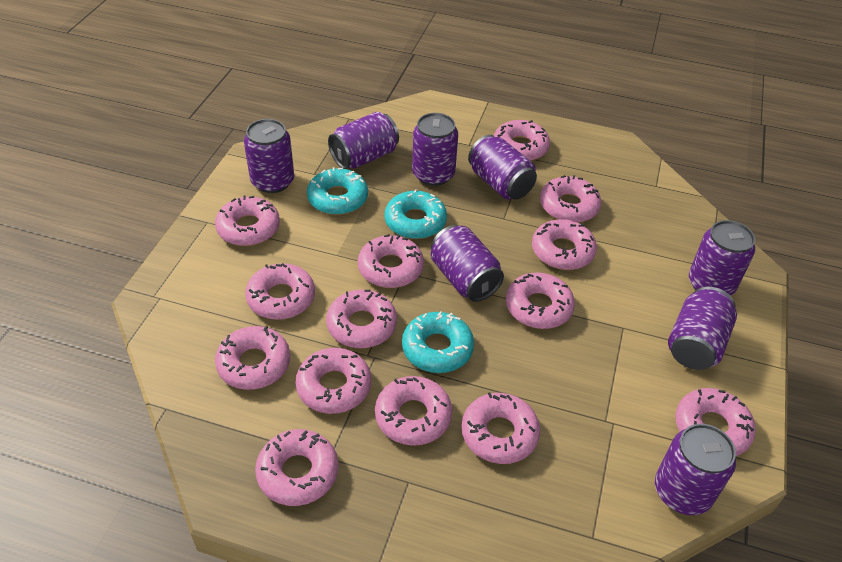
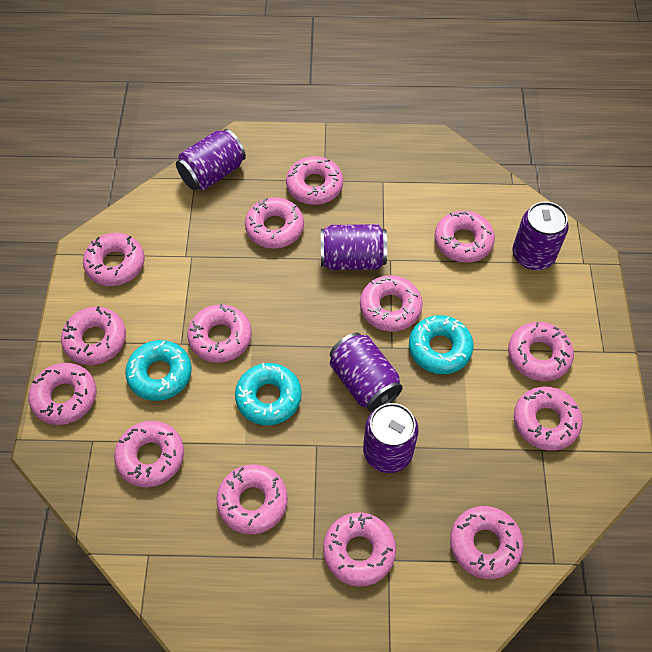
purple can: [244,119,294,193] [328,112,399,169] [412,113,458,186] [431,225,504,302] [468,135,537,200] [655,424,736,515] [668,287,737,370] [689,220,755,296] = 8 -> [176,129,246,191] [321,224,387,270] [330,333,403,412] [363,403,419,473] [512,202,569,270] = 5

